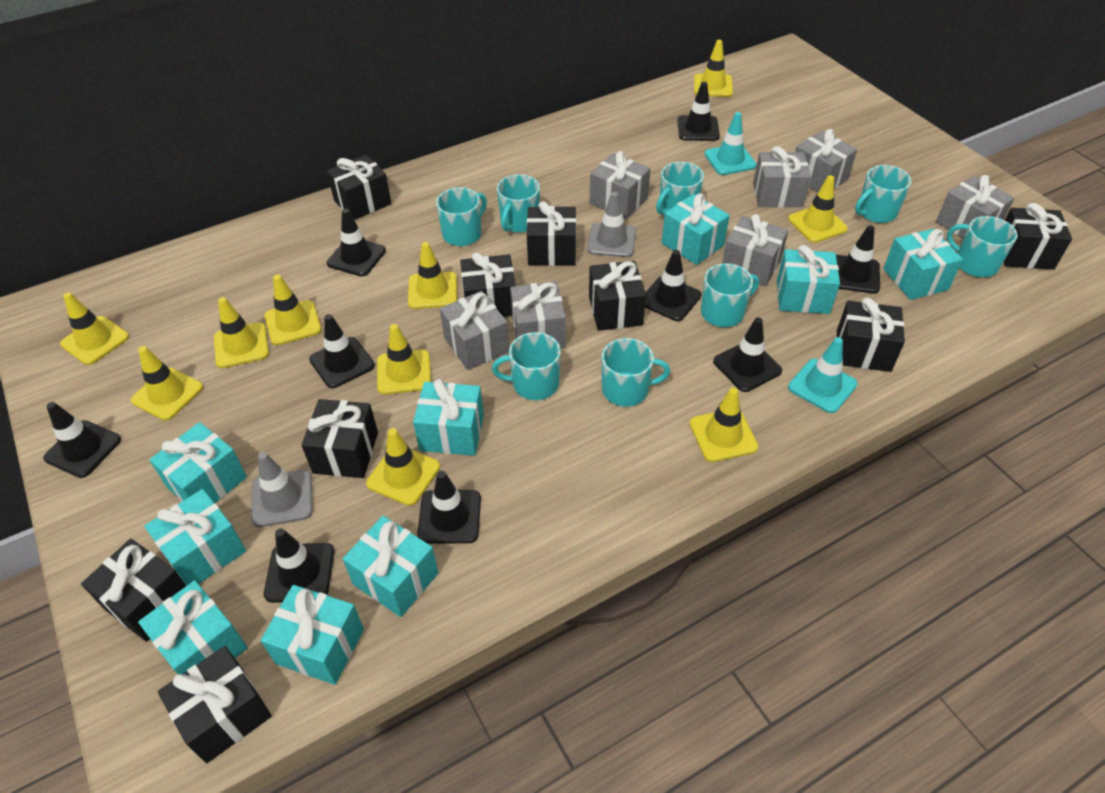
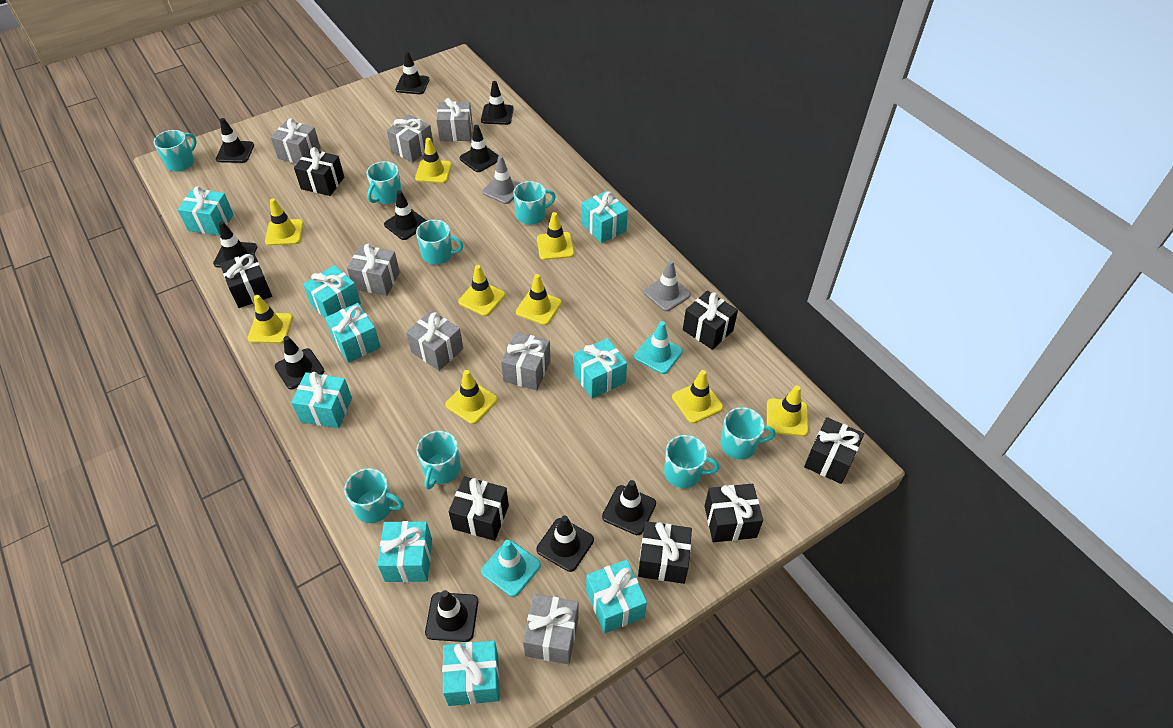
black gift: [81,539,186,642] [158,646,272,763] [301,399,378,478] [327,155,392,220] [460,253,516,317] [527,201,576,266] [589,261,646,331] [837,298,905,372] [1004,203,1072,270] = 9 -> [220,252,272,308] [294,147,344,196] [448,476,509,541] [638,521,692,584] [683,290,738,350] [705,483,763,542] [804,417,864,484] = 7
black traffic cone: [43,402,121,478] [264,528,334,603] [309,314,375,388] [327,209,386,276] [417,471,481,543] [645,250,701,321] [677,81,720,141] [713,317,782,392] [836,225,880,294] = 9 -> [213,221,257,268] [216,118,254,163] [275,336,324,390] [384,190,427,240] [395,51,430,94] [425,590,478,642] [460,125,499,172] [481,81,514,125] [537,516,594,572] [602,480,656,535] = 10
yellow traffic cone: [60,292,129,365] [131,346,203,421] [214,297,269,368] [264,274,321,345] [366,428,440,506] [377,324,431,395] [408,242,457,309] [689,387,758,462] [694,40,733,97] [788,175,848,243] = 10 -> [248,295,293,344] [265,198,304,246] [415,138,452,183] [445,370,498,424] [458,265,505,316] [516,274,562,325] [537,212,574,260] [672,370,723,423] [767,385,809,436] = 9

